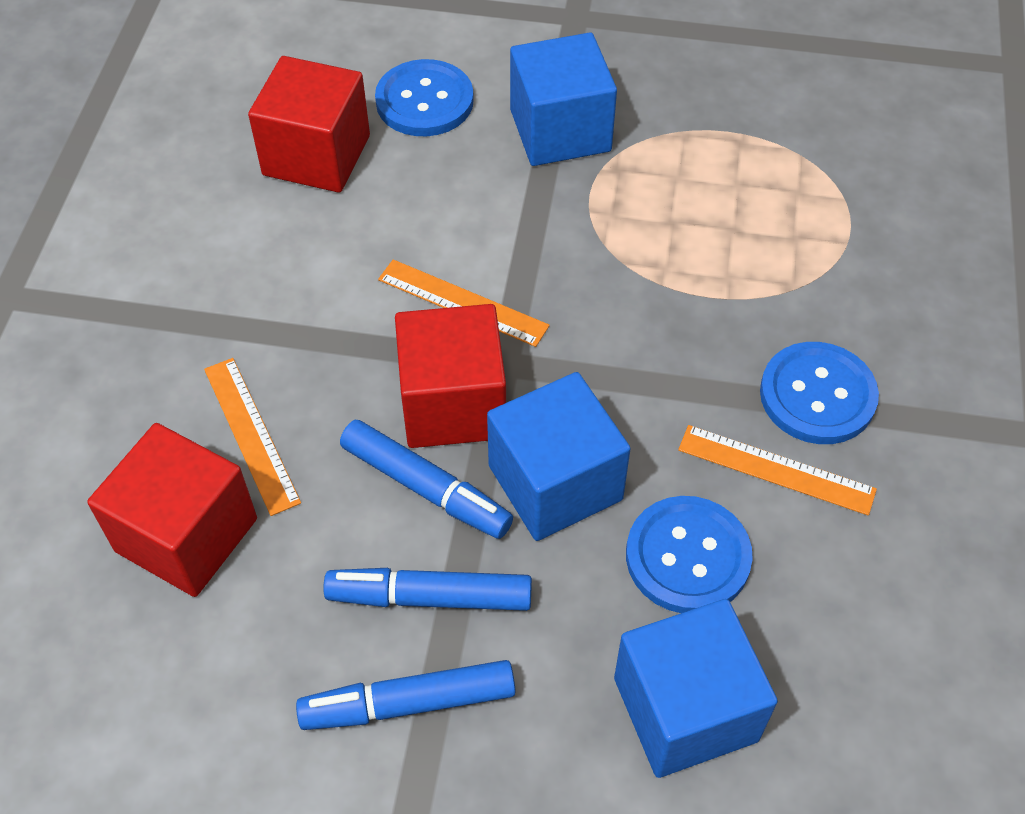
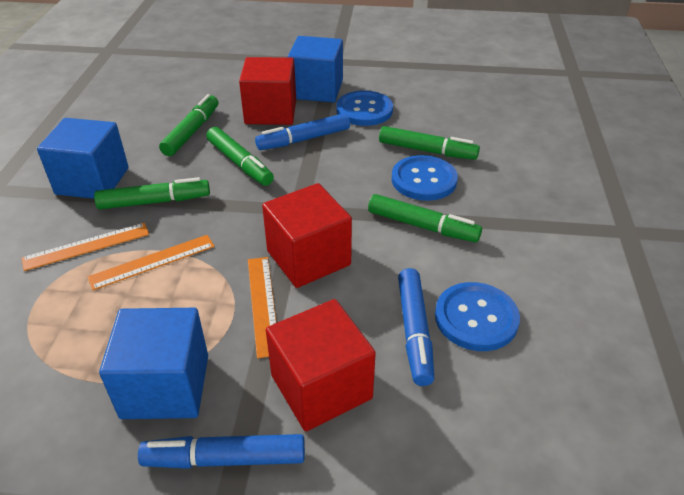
green marker: none = 0 -> [94,177,210,210] [159,94,218,156] [206,127,274,186] [368,194,482,242] [379,126,480,160] = 5

